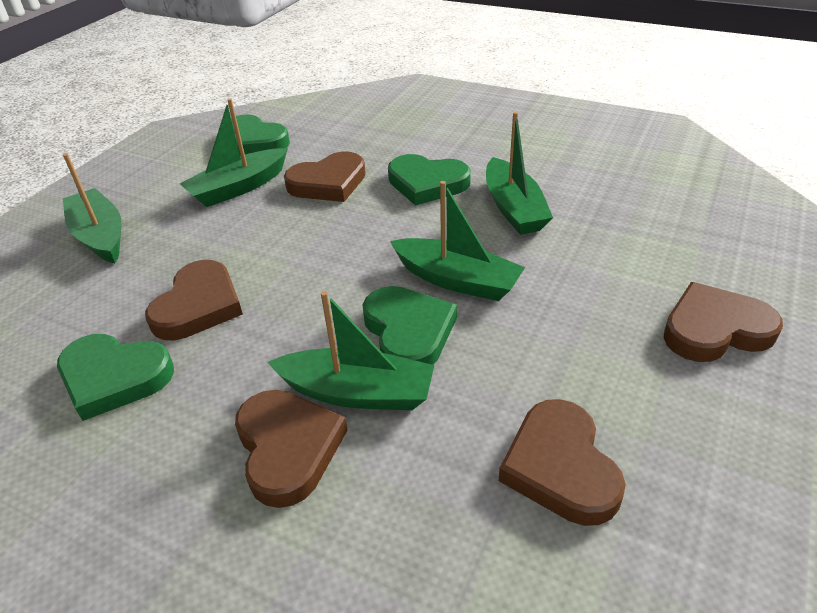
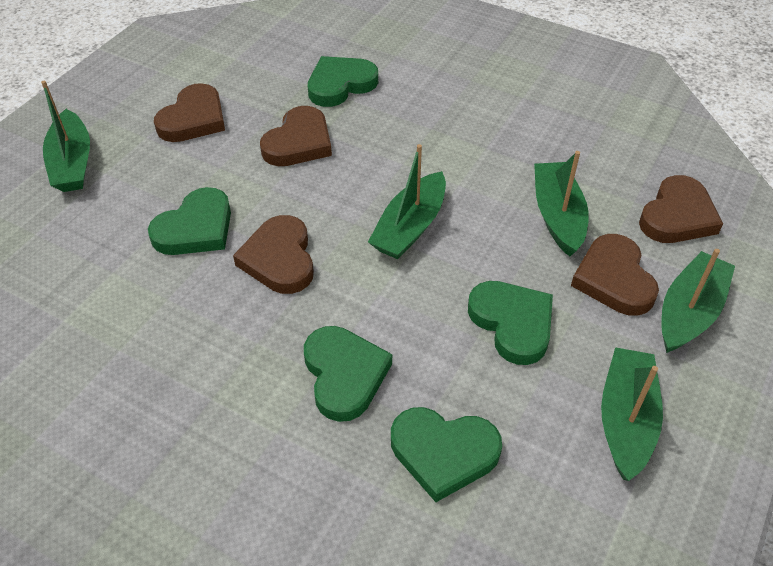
green heart: [57,334,174,421] [231,114,290,156] [362,286,457,365] [388,154,471,205] = 4 -> [148,187,231,255] [304,326,392,422] [308,56,378,107] [391,407,502,502] [468,281,553,365] = 5

